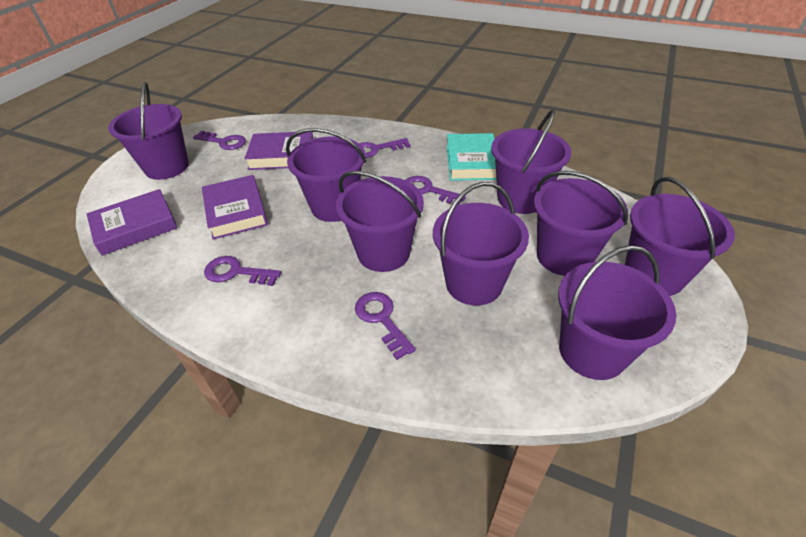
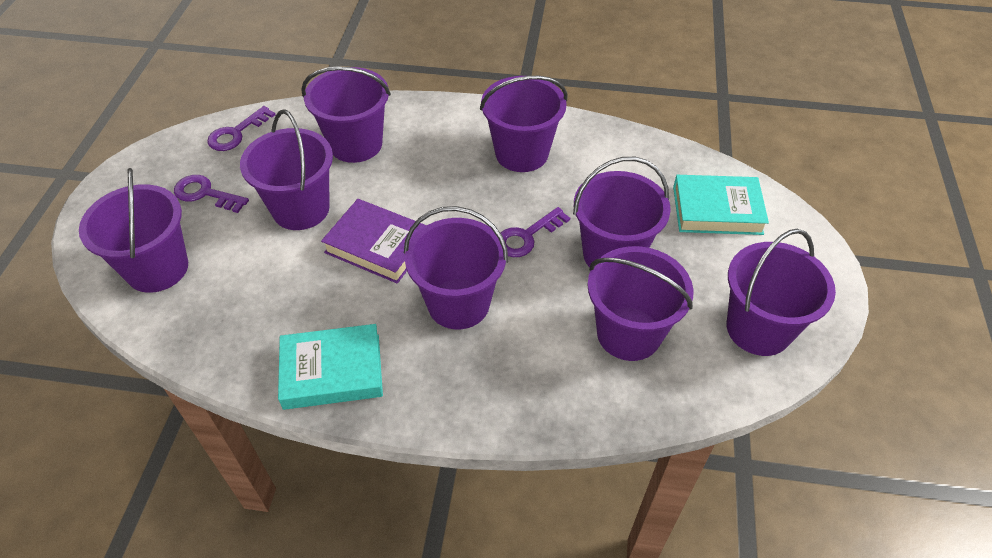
purple book: [86,189,178,256] [202,175,268,240] [244,132,314,170] = 3 -> [321,199,426,284] = 1
purple key: [193,131,246,150] [204,256,281,286] [355,292,416,360] [359,138,410,158] [406,176,466,206] = 5 -> [174,175,249,213] [207,106,275,151] [501,207,570,257] = 3
turquoise book: [446,133,496,181] = 1 -> [278,324,383,410] [673,175,769,235] = 2

